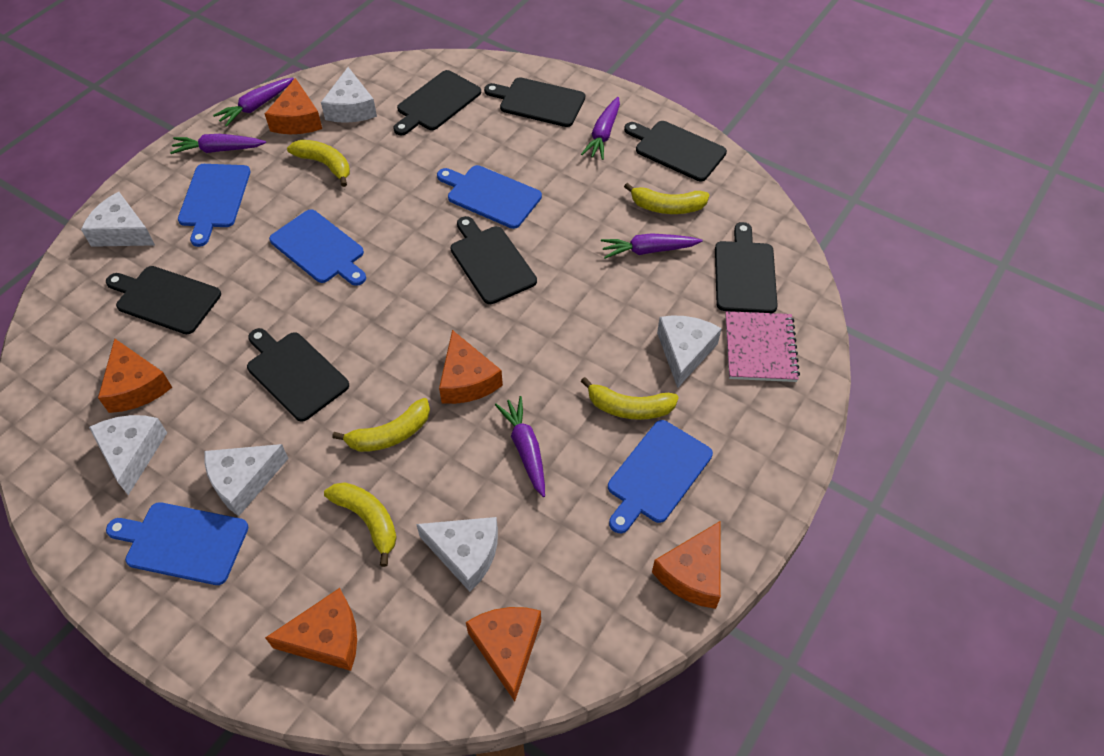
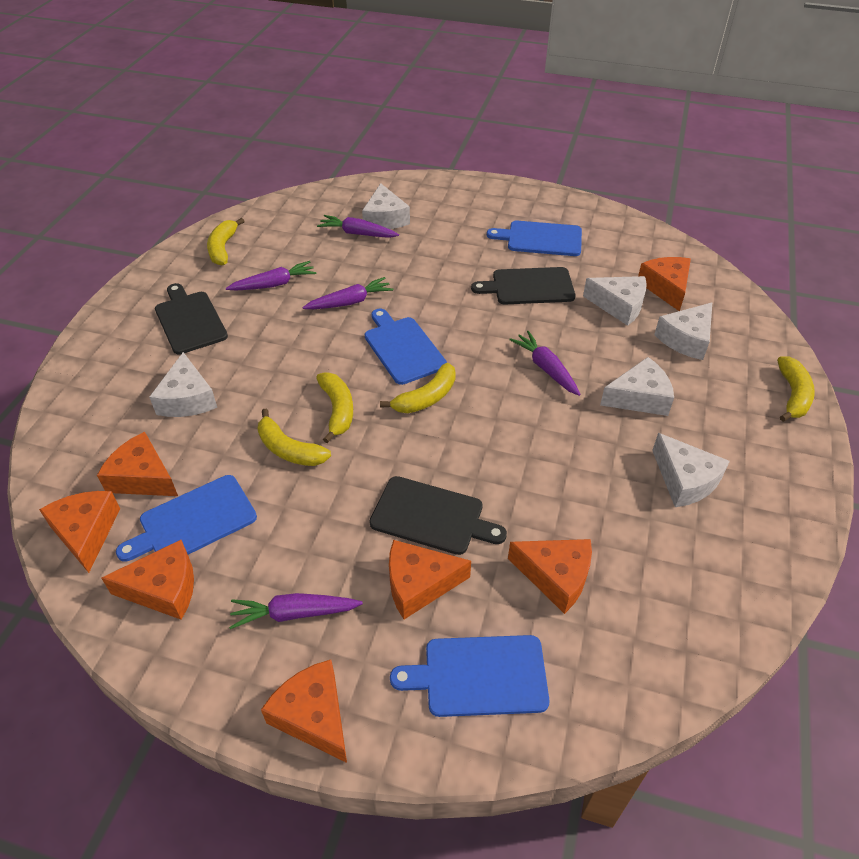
black cutting board: [106,266,221,334] [247,328,349,422] [393,70,481,135] [451,216,537,304] [484,77,585,127] [624,121,727,181] [715,222,778,313] = 7 -> [155,283,228,355] [369,476,507,555] [471,267,576,304] = 3
blue cutting board: [106,502,248,585] [178,164,250,247] [269,209,366,286] [437,165,542,229] [608,420,713,533] = 5 -> [116,475,257,562] [365,308,447,385] [390,635,549,717] [487,221,582,256] = 4
orange cheese: [98,338,172,413] [265,78,322,134] [265,588,357,671] [439,330,503,404] [466,607,541,702] [652,521,721,609] = 6 -> [39,491,120,573] [97,432,178,496] [101,540,194,620] [261,660,347,763] [389,540,471,619] [508,539,592,614] [638,257,691,311] = 7
pink notebook: [725,311,800,382] = 1 -> none = 0

